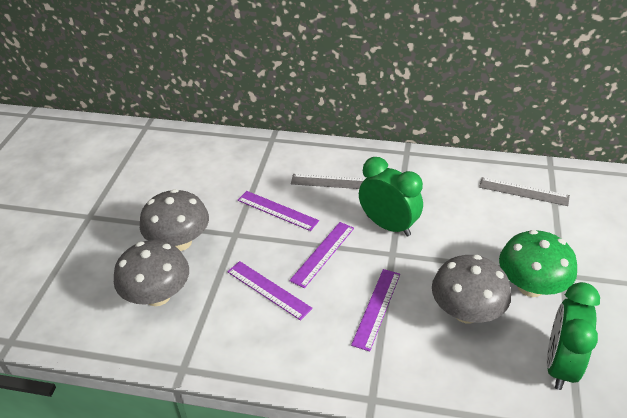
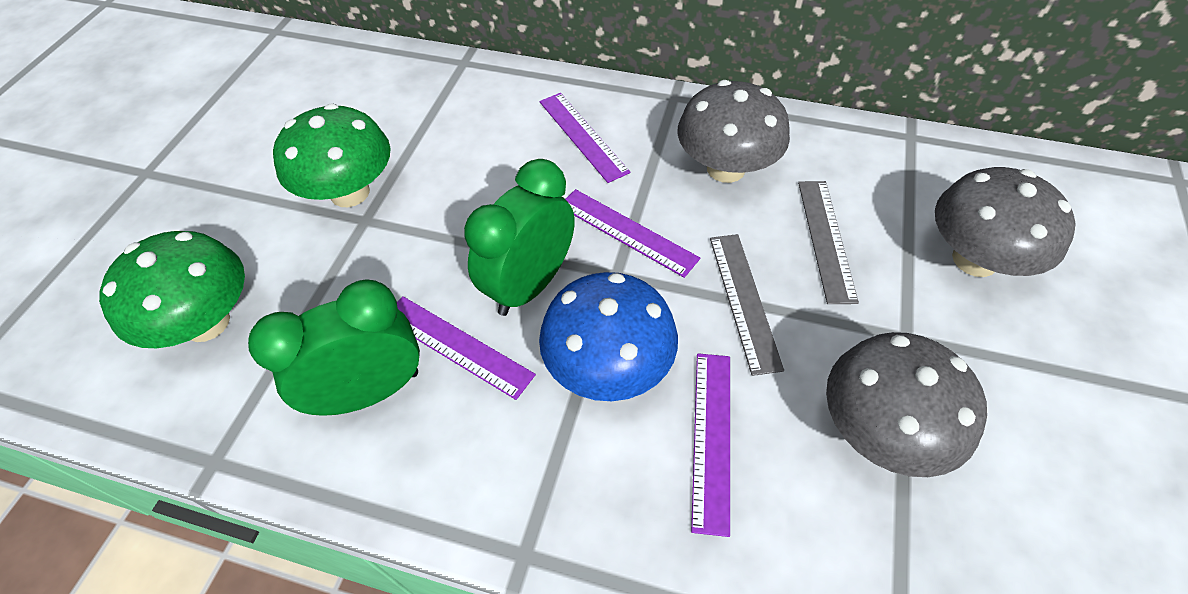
blue mushroom: none = 0 -> [539,272,678,401] = 1
green mushroom: [499,230,577,297] = 1 -> [99,231,245,348] [273,103,391,207] = 2

